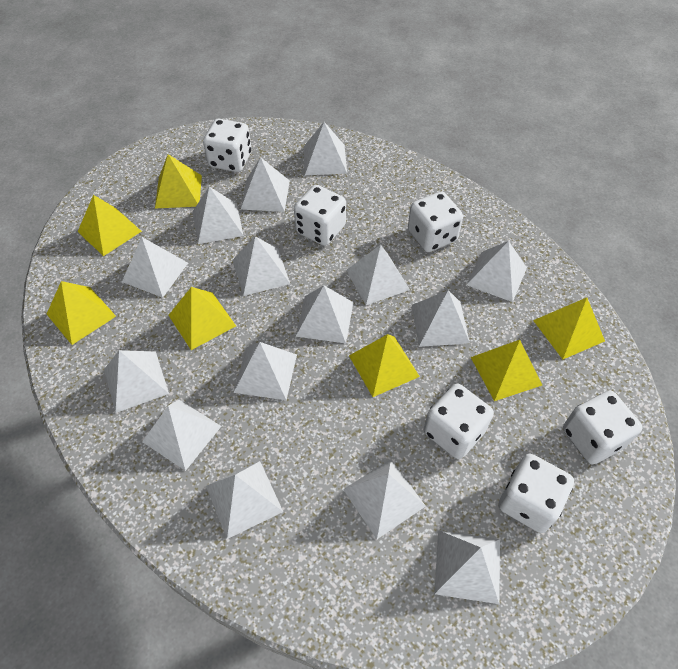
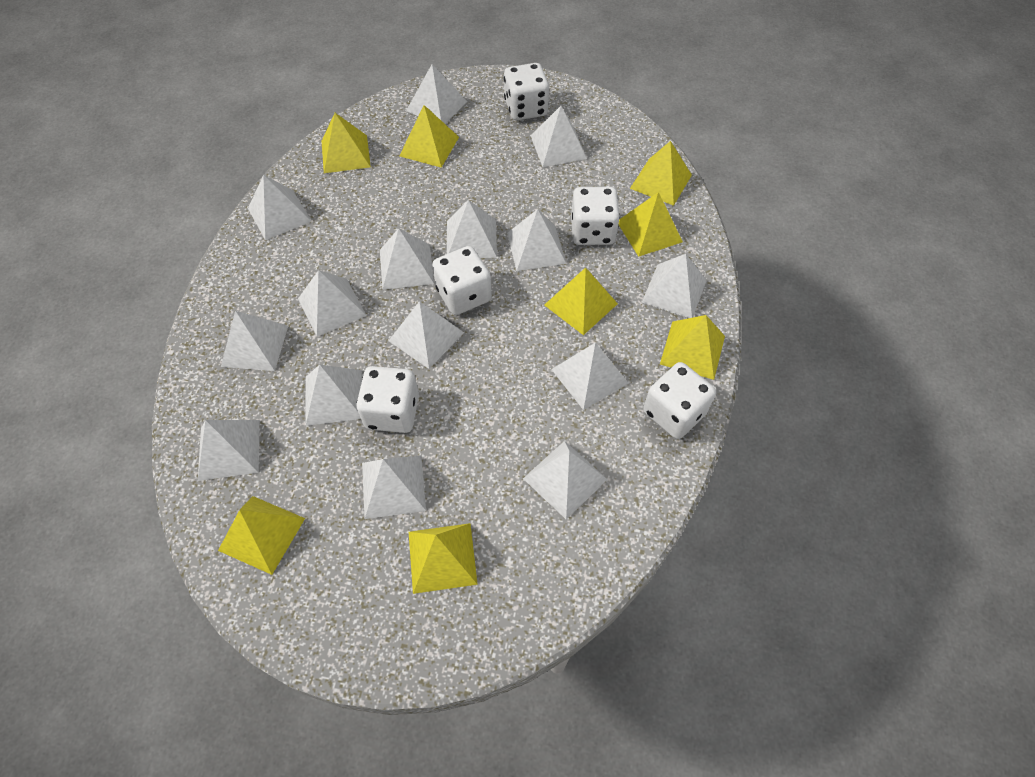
white dice: [203,119,252,172] [294,185,346,246] [408,192,463,252] [424,384,494,459] [498,454,574,533] [563,391,643,464] = 6 -> [356,366,419,433] [432,246,492,315] [504,63,549,120] [571,187,620,245] [643,362,716,439] = 5
yellow pyramid: [47,281,116,345] [78,195,142,256] [155,154,202,209] [168,287,236,350] [349,334,420,397] [471,340,542,401] [533,297,605,359] = 7 -> [218,496,305,575] [322,113,371,173] [399,105,459,168] [409,523,478,594] [544,267,618,335] [619,192,683,257] [630,141,692,206] [660,315,725,380] = 8

